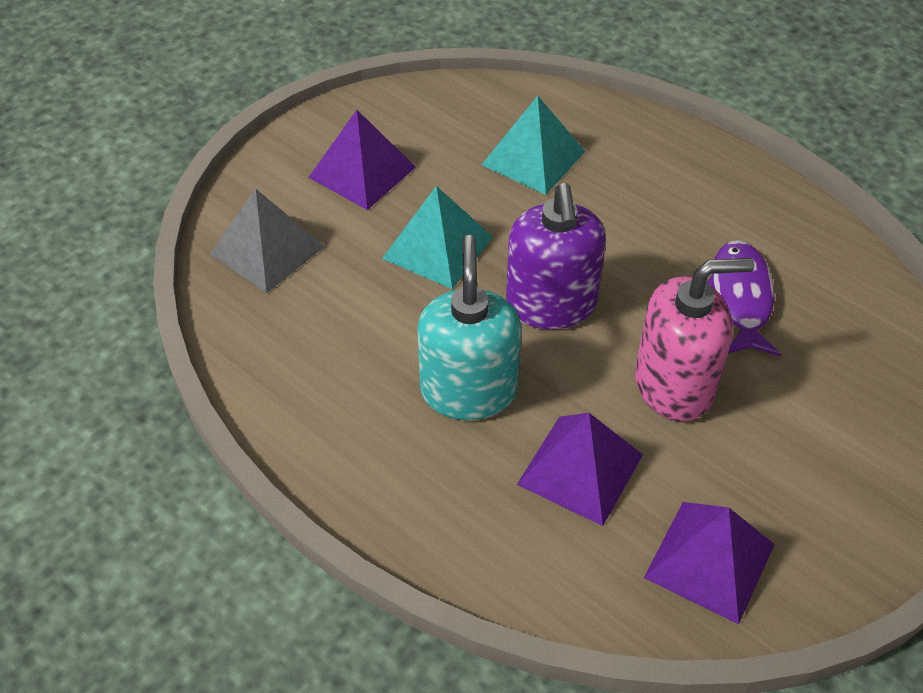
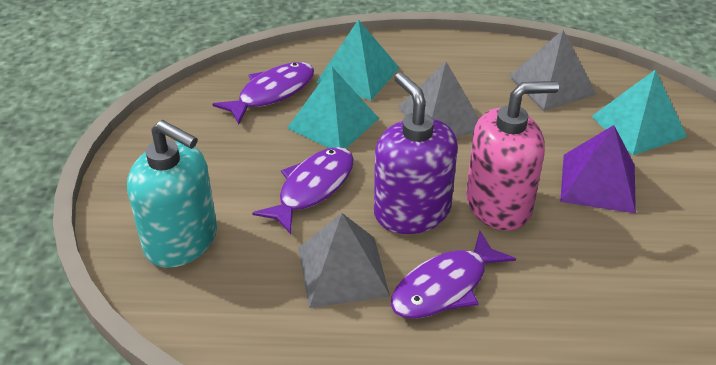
grey pyramid: [210,189,325,293] = 1 -> [298,213,390,308] [398,61,479,137] [509,30,597,111] = 3
purple fish: [707,240,781,356] = 1 -> [212,62,314,124] [252,147,354,234] [391,231,516,319] = 3
purple pyramid: [308,110,416,210] [517,413,643,526] [644,502,775,624] = 3 -> [560,125,636,213] = 1
turquoise pyramid: [382,186,493,289] [482,96,585,195] = 2 -> [287,67,379,148] [316,19,399,100] [591,70,687,155] = 3

